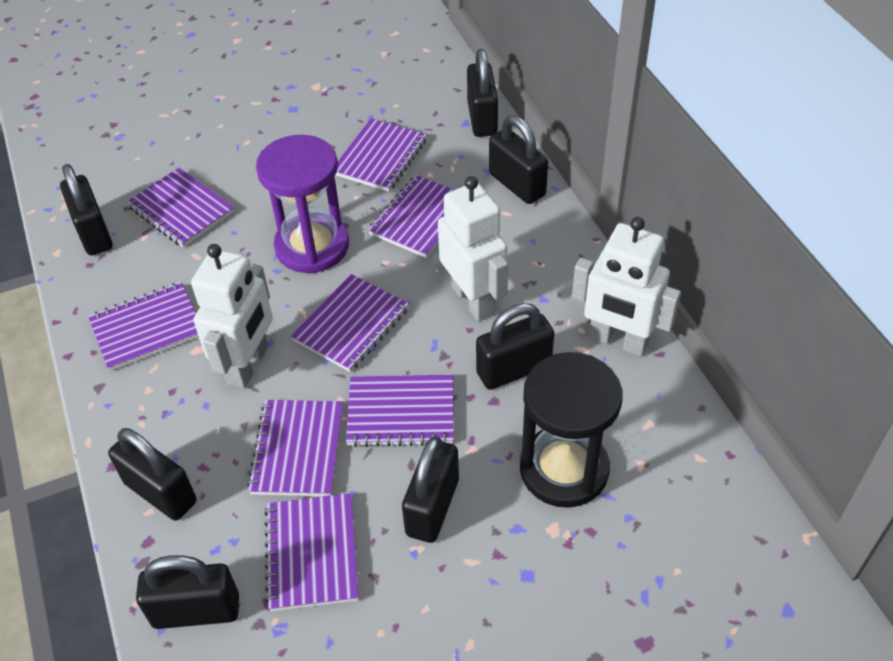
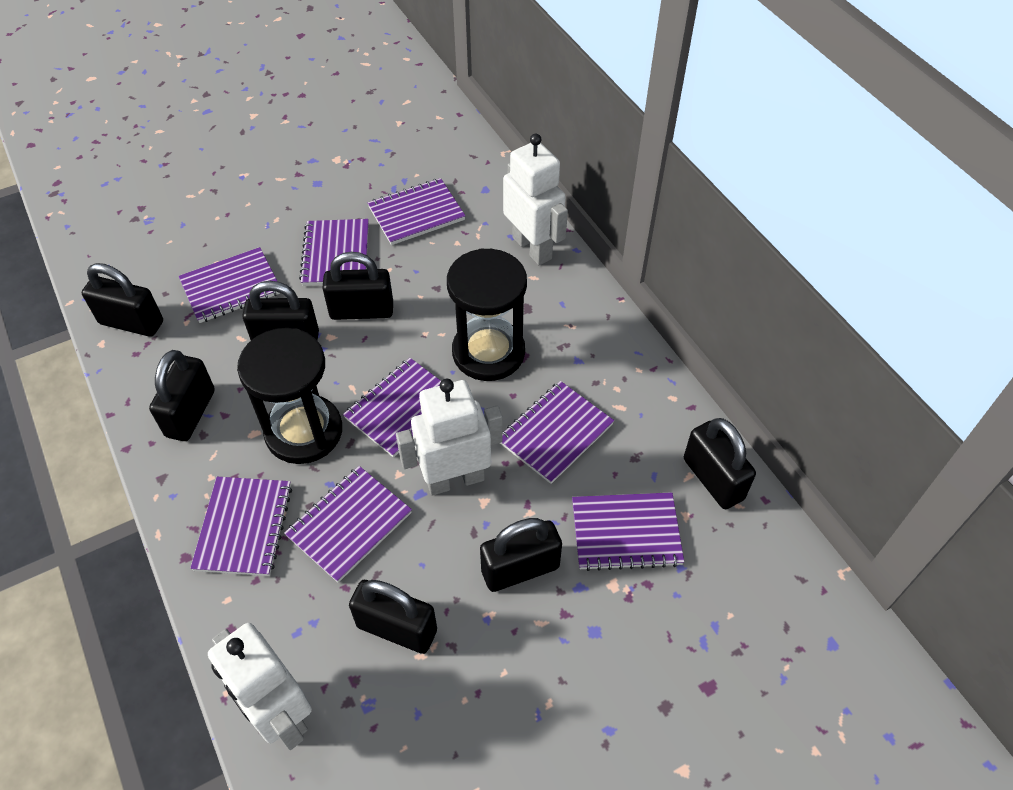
black hourglass: [520,352,623,508] = 1 -> [237,328,342,464] [447,248,527,381] = 2
purple hourglass: [256,135,349,273] = 1 -> none = 0

